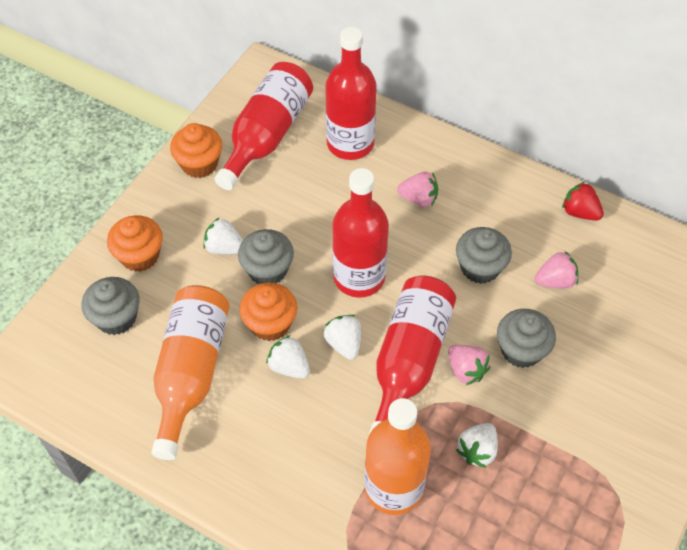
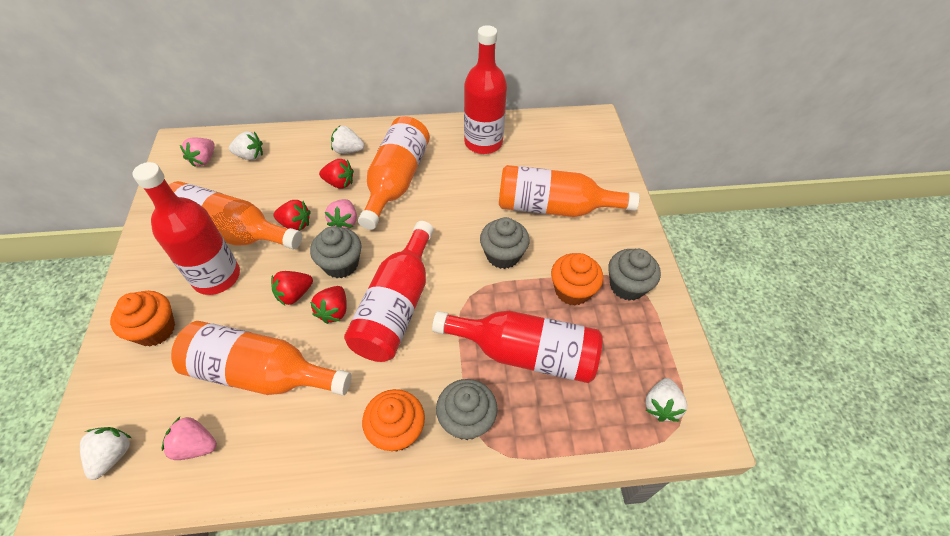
orange bottle: [151,285,230,460] [364,398,431,515] = 2 -> [169,181,302,249] [171,321,352,395] [358,116,430,230] [499,165,640,217] = 4
red strawberry: [562,182,604,220] = 1 -> [271,271,313,305] [274,200,311,231] [310,286,347,324] [319,159,354,189] = 4

